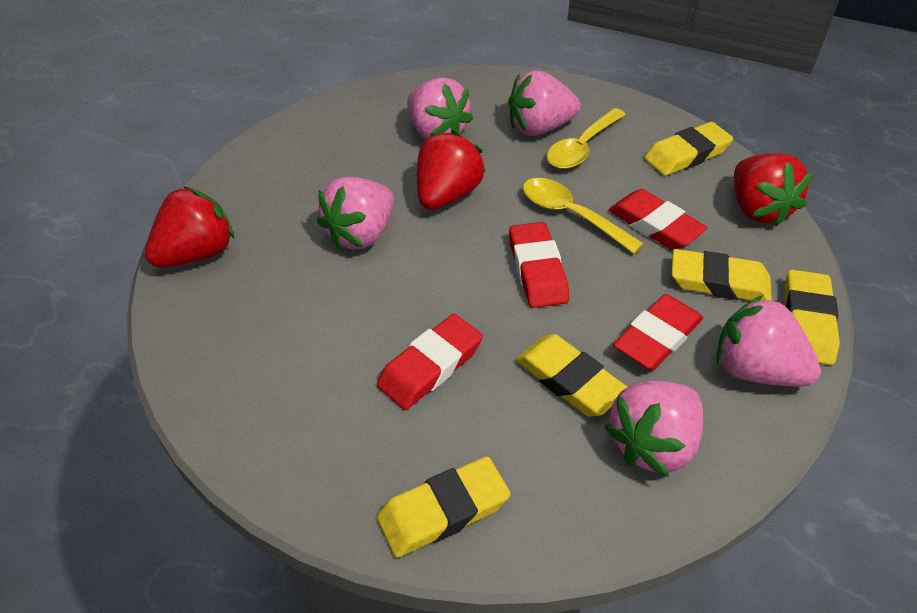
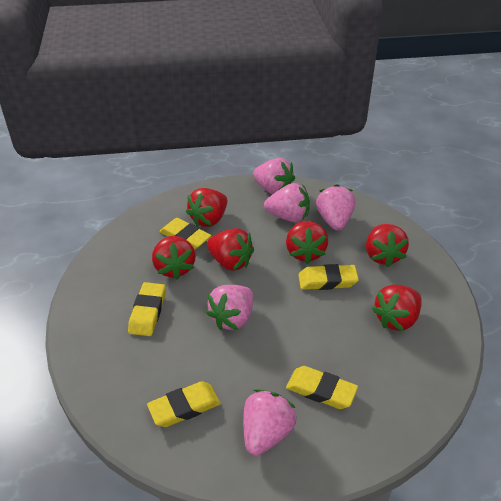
red eraser: [377,314,483,410] [509,222,569,308] [609,189,707,250] [613,294,703,370] = 4 -> none = 0
red strawberry: [145,186,234,268] [417,130,485,210] [734,153,813,226] = 3 -> [152,236,196,280] [186,188,227,227] [207,228,254,271] [286,221,328,264] [366,224,409,267] [372,285,422,331] = 6
yellow spoon: [523,178,644,254] [547,108,626,169] = 2 -> none = 0

